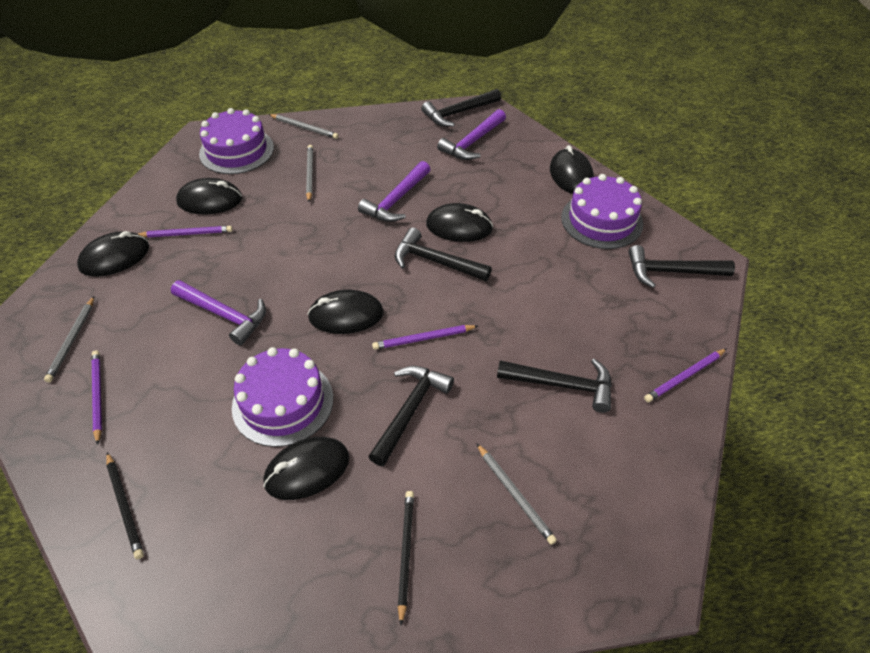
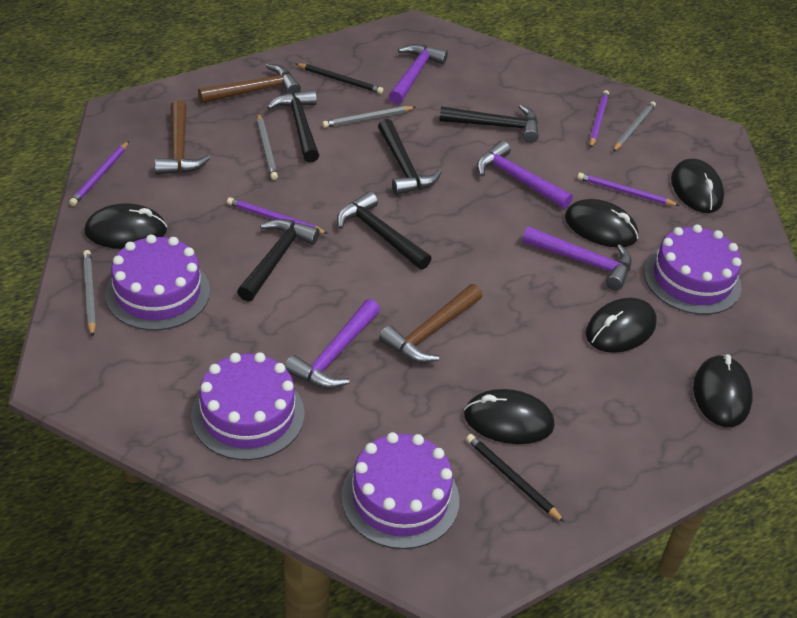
brown hammer: none = 0 -> [155,100,210,175] [198,64,301,104] [379,284,482,363] = 3
purple cake: [199,108,274,174] [232,347,333,447] [561,174,643,249] = 3 -> [105,235,210,331] [191,352,304,460] [341,432,459,549] [644,224,742,315] = 4
purple hammer: [171,280,266,346] [358,161,431,222] [437,109,506,160] = 3 -> [285,299,380,389] [389,44,448,105] [477,141,573,209] [522,226,632,290] = 4

